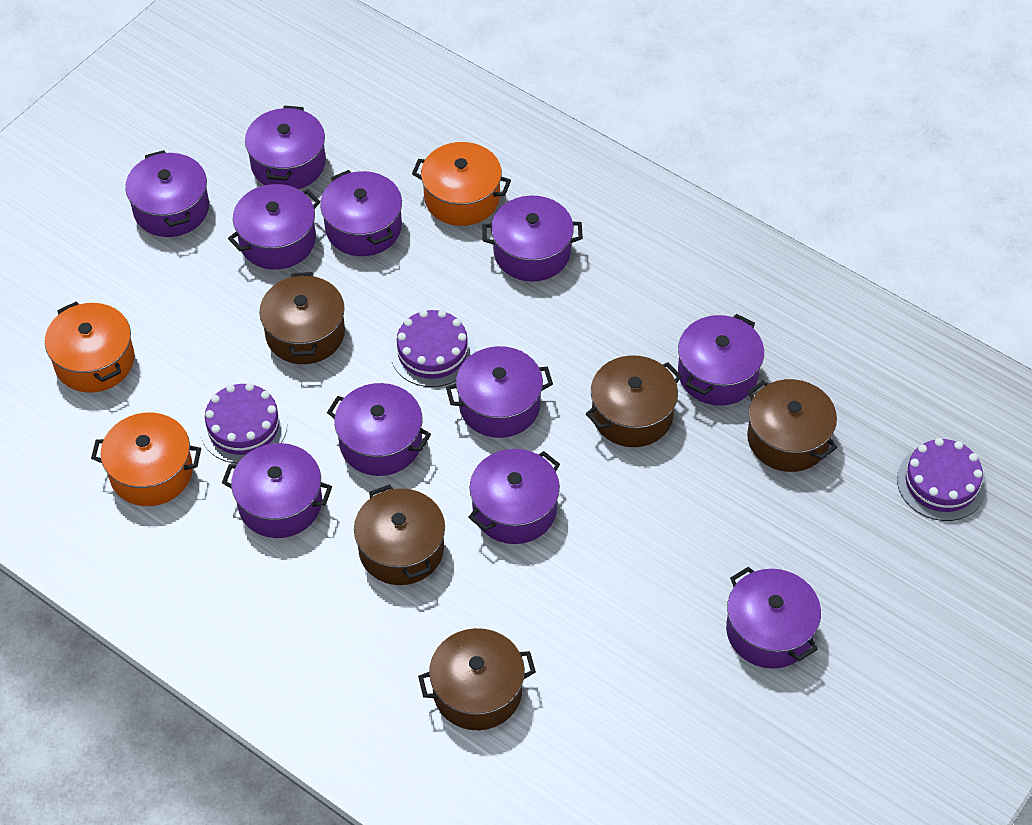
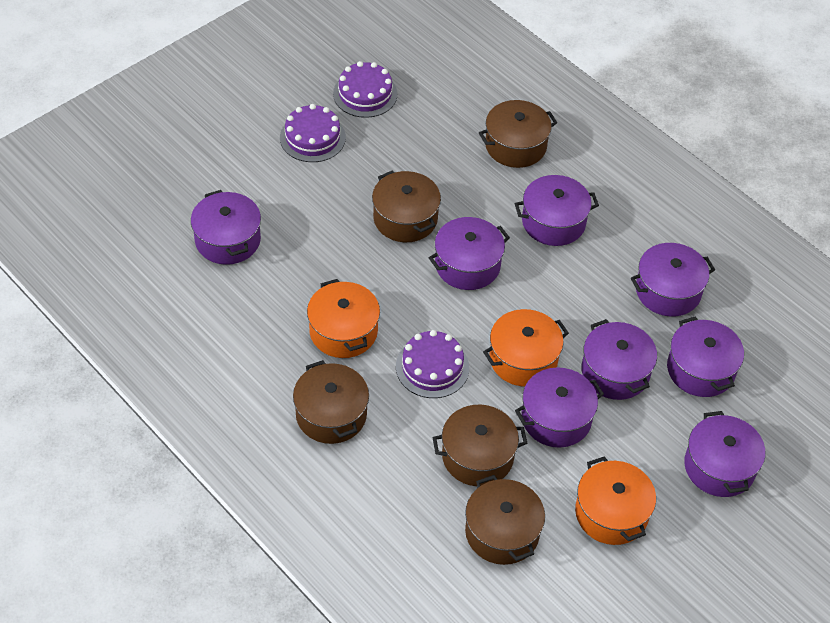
purple pot: [125,150,209,237] [222,443,332,538] [228,184,320,269] [245,106,326,189] [320,170,402,256] [327,383,431,476] [446,346,553,438] [468,449,560,544] [482,196,583,282] [678,314,764,406] [726,567,821,669] = 11 -> [191,190,261,265] [429,217,510,290] [514,175,599,246] [515,367,604,448] [582,319,657,400] [631,243,715,317] [667,317,744,397] [684,411,765,497] = 8

